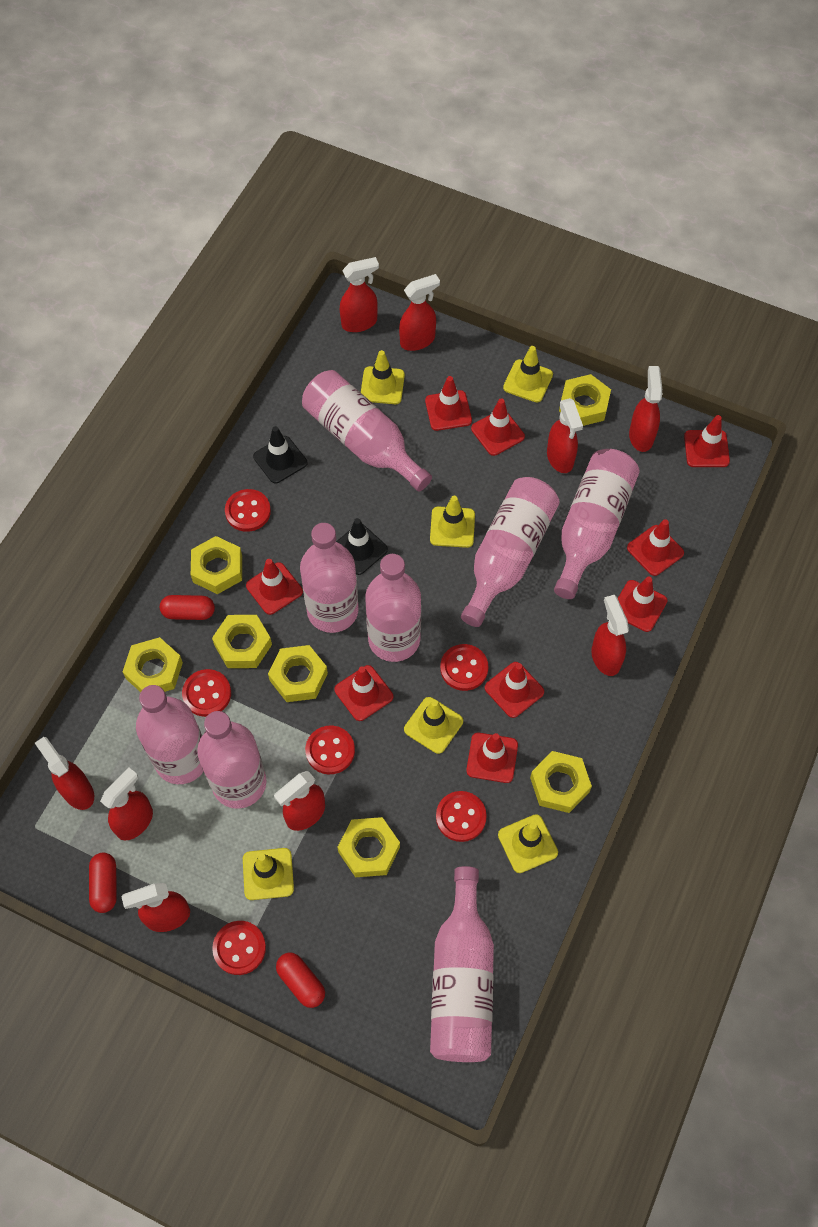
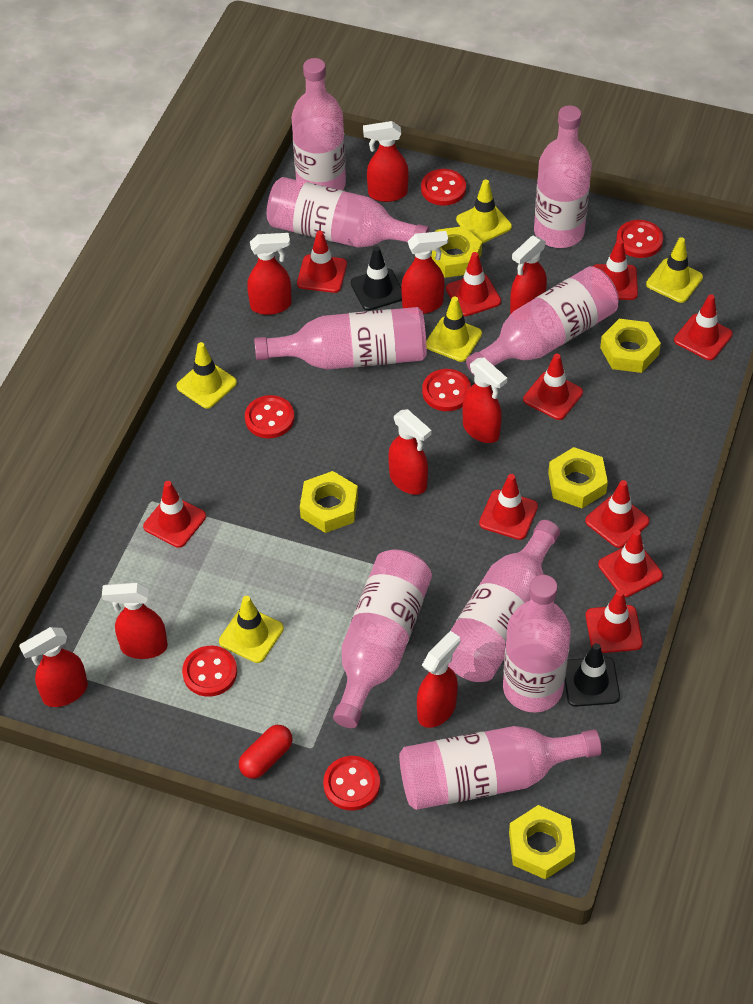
pink bottle: [136,685,203,784] [197,711,267,809] [300,523,359,633] [302,370,432,491] [365,554,421,662] [430,866,494,1062] [461,477,560,627] [554,449,640,599] = 8 -> [254,307,427,370] [267,177,430,248] [292,58,346,190] [333,550,432,728] [399,726,602,810] [448,520,560,682] [466,266,619,375] [503,575,571,713] [534,105,592,248] = 9
red capsule: [89,853,117,913] [160,595,215,620] [276,953,325,1008] = 3 -> [239,725,292,779] = 1
red traffic cone: [246,559,303,615] [334,665,393,721] [425,376,472,431] [466,733,518,783] [471,398,525,456] [485,662,544,718] [618,577,667,632] [627,519,684,576] [684,415,730,467] = 9 -> [143,481,206,548] [297,231,347,293] [446,252,501,316] [479,474,538,540] [523,354,583,420] [585,480,650,548] [586,590,643,653] [593,239,638,300] [598,530,663,597] [674,294,733,360] = 10
yellow nut: [123,637,183,692] [191,536,242,594] [212,615,272,668] [268,645,328,702] [338,817,400,877] [530,751,592,813] [559,374,611,426] = 7 -> [300,471,358,533] [431,226,482,278] [509,805,575,880] [548,447,608,508] [600,319,661,373] = 5
yellow traffic cone: [243,848,294,900] [361,350,405,404] [404,697,463,754] [430,496,475,548] [498,814,558,873] [503,346,553,402] = 6 -> [176,342,237,409] [219,596,284,663] [426,297,482,362] [456,180,512,243] [646,237,703,303] = 5

